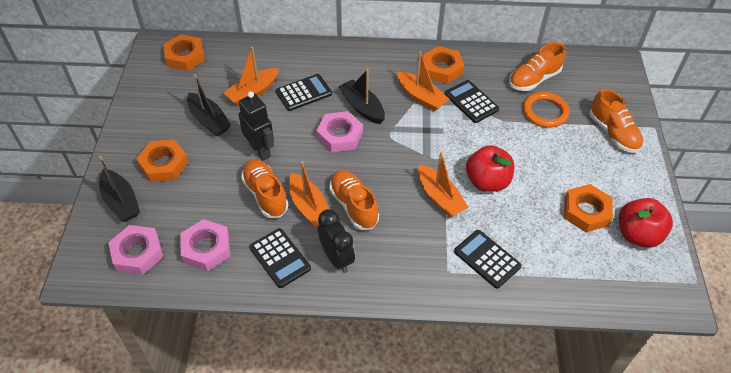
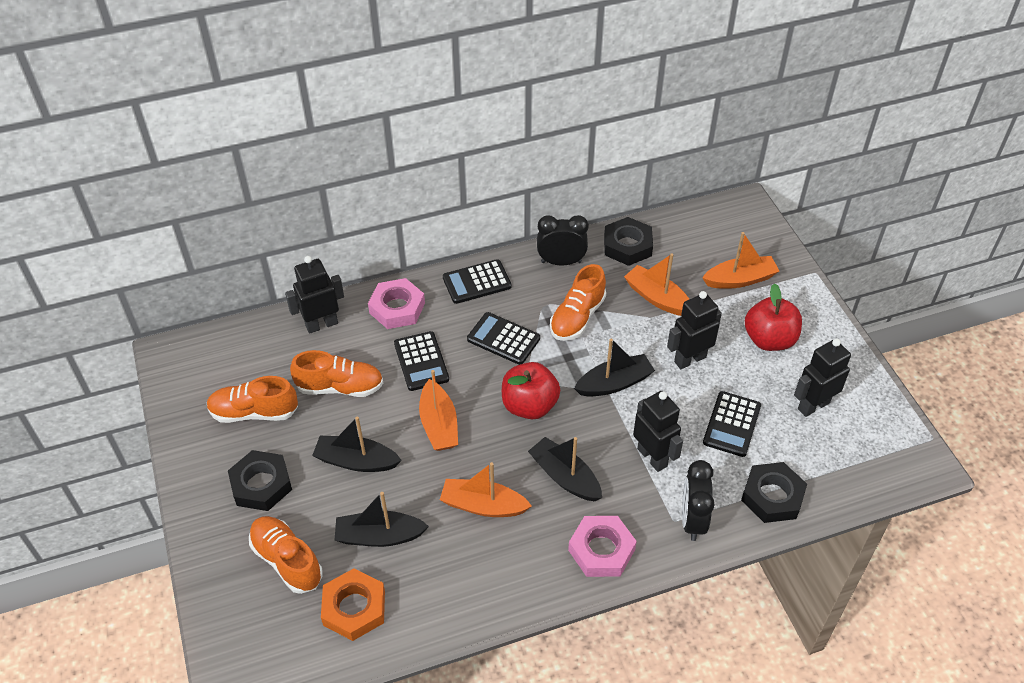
black boat: [99,156,140,222] [187,74,231,136] [338,69,385,124] = 3 -> [312,417,402,472] [334,492,429,547] [528,437,602,501] [574,338,655,396] = 4
black clock: [318,209,355,273] = 1 -> [537,215,589,266] [682,460,714,541] = 2
black nut: none = 0 -> [228,450,292,511] [604,217,653,266] [741,462,807,523] = 3
black robot: [238,91,274,161] = 1 -> [285,256,344,334] [633,391,683,472] [667,291,722,369] [794,338,851,417] = 4
orange nut: [136,139,188,182] [163,34,205,71] [422,46,464,84] [564,184,613,232] = 4 -> [321,568,385,641] = 1
orange ring: [523,92,570,128] = 1 -> none = 0
pink nut: [108,225,164,275] [180,219,231,271] [316,111,363,153] = 3 -> [368,278,425,329] [568,516,637,577] = 2

